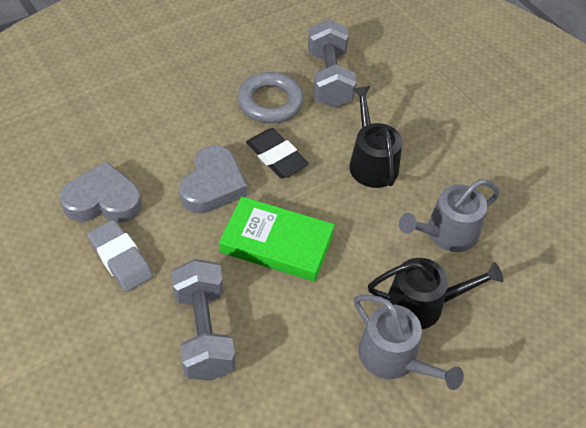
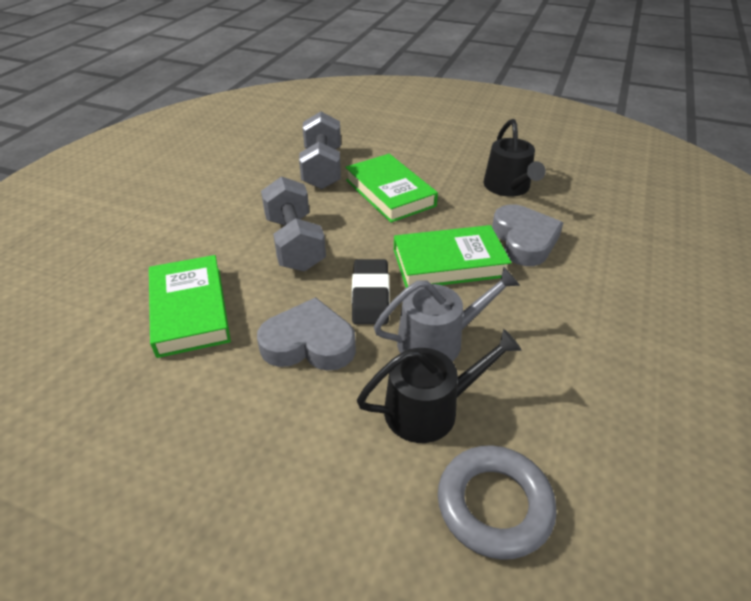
green book: [219,196,335,282] = 1 -> [149,255,231,358] [345,154,438,223] [394,225,511,288] = 3
grey eraser: [87,219,153,292] = 1 -> none = 0
grey watering can: [354,295,464,390] [399,180,500,252] = 2 -> [374,267,520,362] = 1

